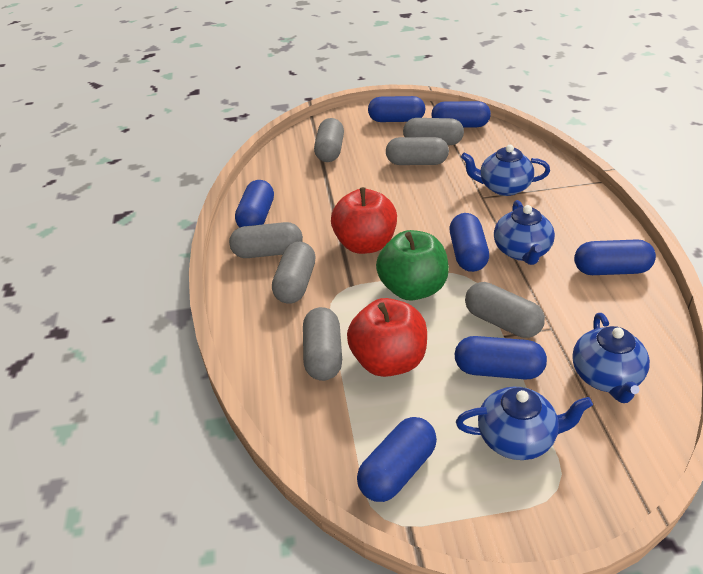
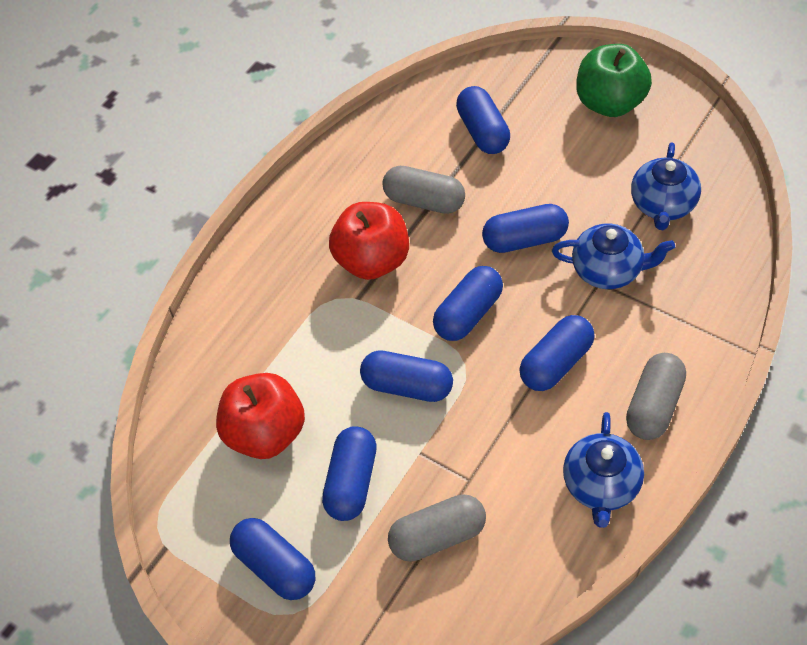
blue teapot: [456,387,593,460] [461,145,550,196] [494,200,555,265] [572,313,650,403] = 4 -> [552,223,675,289] [563,412,644,528] [631,142,701,230] = 3
grey capsule: [229,222,303,258] [272,242,316,304] [303,307,342,381] [314,118,344,162] [386,137,449,165] [403,118,464,145] [465,282,545,338] = 7 -> [382,166,465,214] [388,494,486,562] [626,353,686,440] = 3

